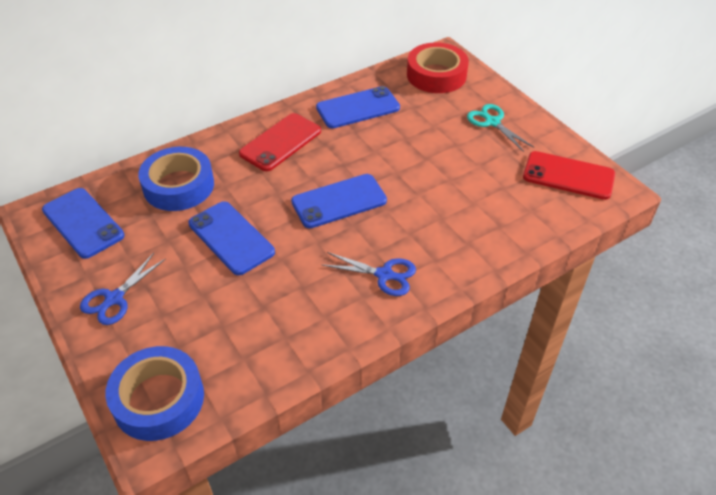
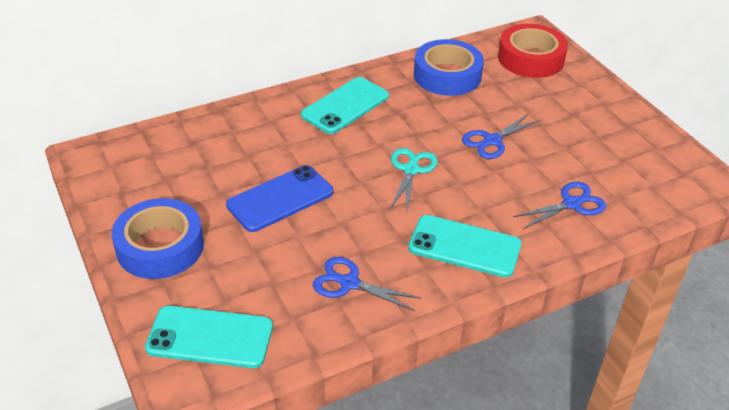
blue phone: [42,188,124,259] [188,201,275,275] [291,174,387,228] [316,86,400,128] = 4 -> [226,165,333,232] = 1
blue scissors: [80,253,166,325] [322,252,416,296] = 2 -> [313,257,421,311] [462,113,540,159] [513,182,606,229] = 3
red phone: [239,113,321,171] [523,151,615,200] = 2 -> none = 0
turquoise phone: none = 0 -> [145,306,273,368] [301,77,389,134] [408,215,521,278] = 3

